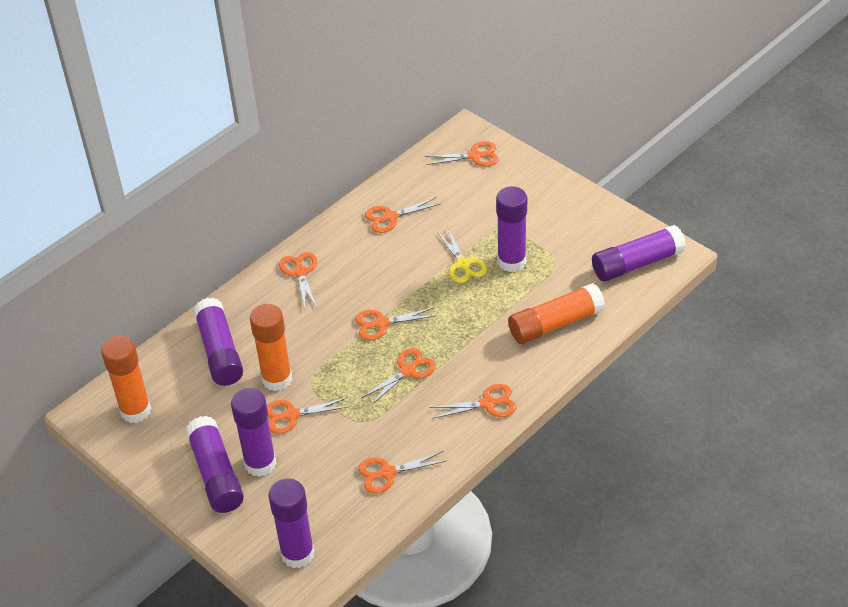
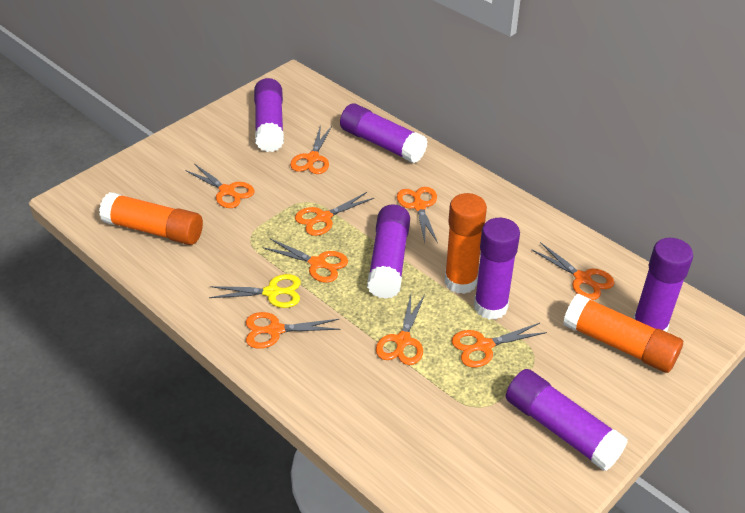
orange scissors: [267,397,350,434] [279,252,317,309] [355,307,437,340] [358,451,446,493] [361,348,436,406] [365,197,440,233] [424,141,499,166] [429,384,516,419] = 8 -> [185,163,254,208] [246,312,341,349] [263,239,348,283] [290,125,332,174] [295,192,374,236] [376,295,425,365] [397,187,438,243] [452,323,547,367] [531,242,614,300] = 9

